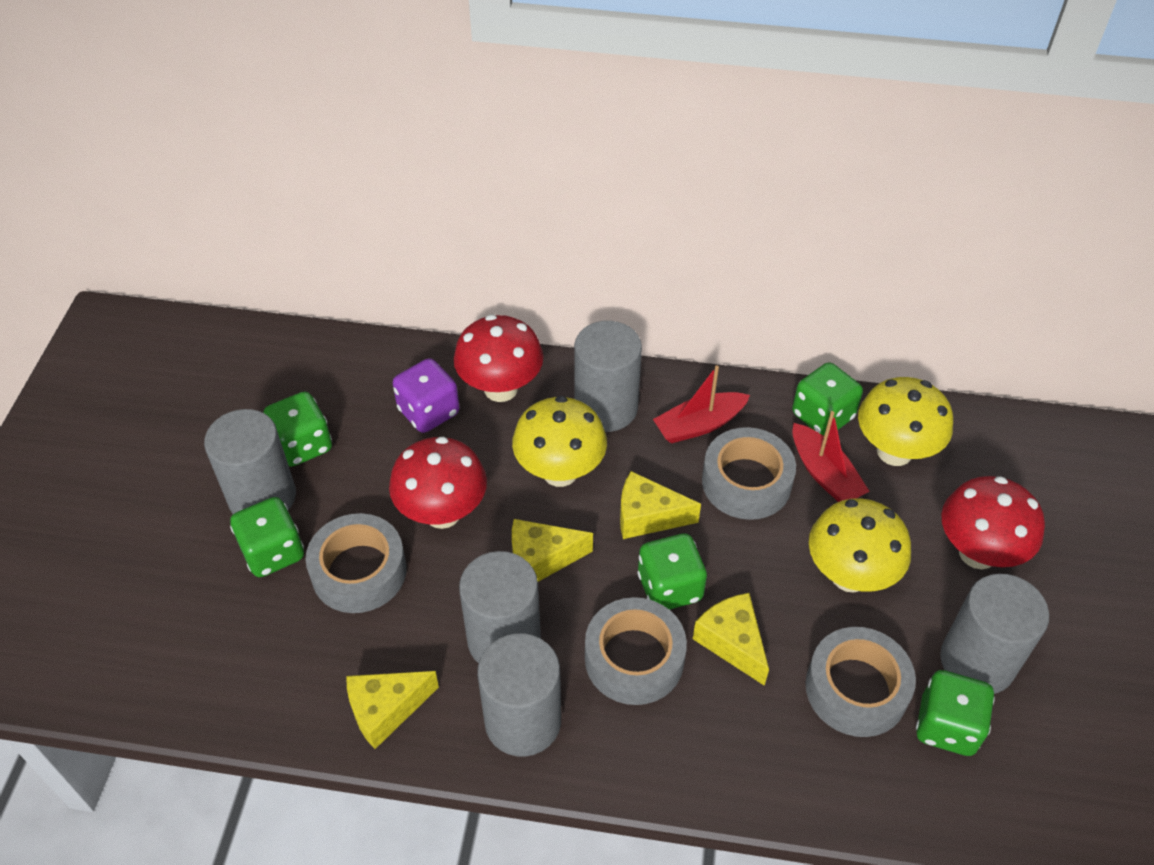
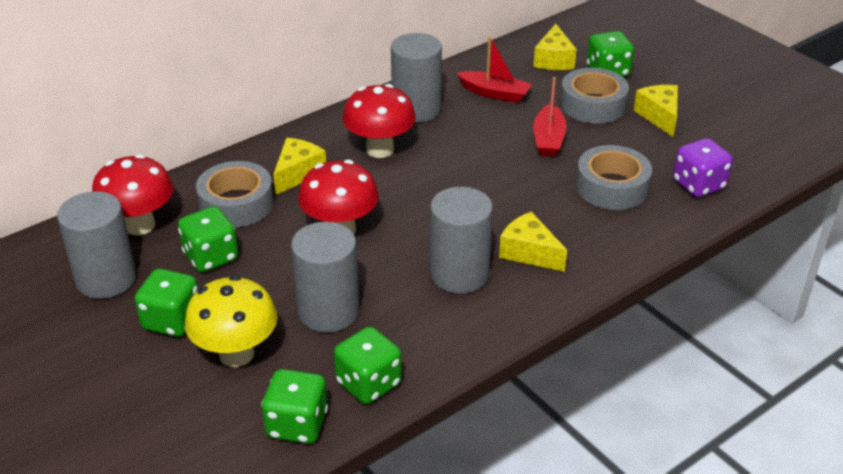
grey cylinder: [204,409,296,514] [459,551,541,663] [477,633,561,756] [574,321,642,432] [940,574,1049,694] = 5 -> [57,191,136,299] [291,222,360,333] [391,33,442,122] [430,187,493,294] = 4
grey tape: [306,513,407,613] [585,597,687,705] [702,427,796,520] [805,627,916,737] = 4 -> [196,161,274,227] [560,68,629,124] [576,145,652,210] = 3
yellow mushroom: [512,396,607,487] [809,498,911,592] [858,377,953,466] = 3 -> [185,275,278,367] = 1

